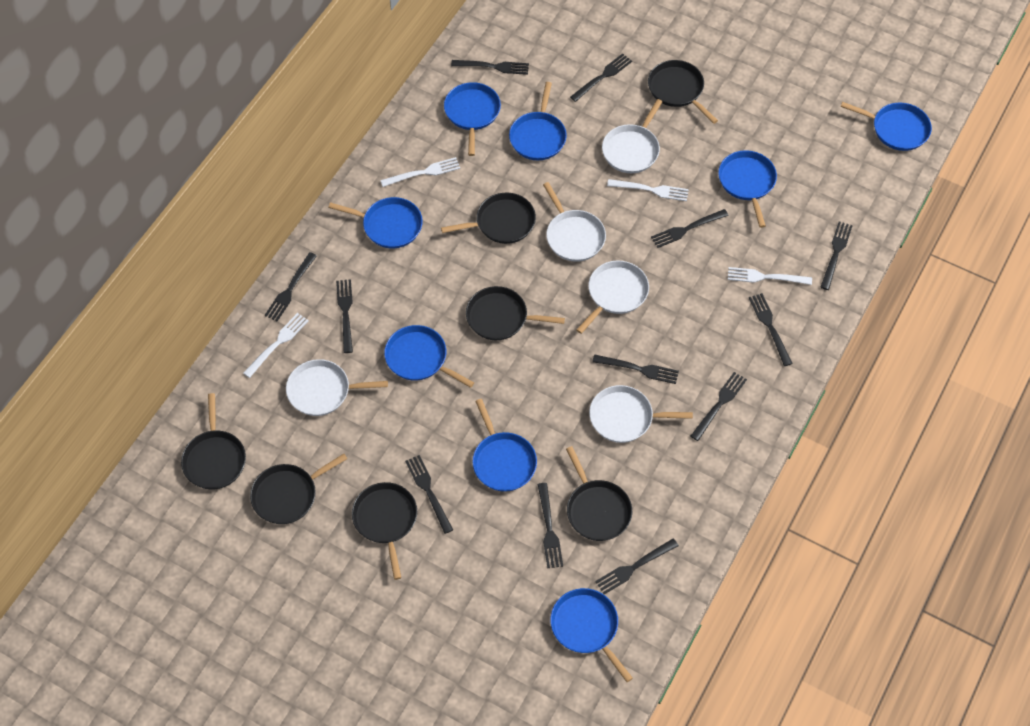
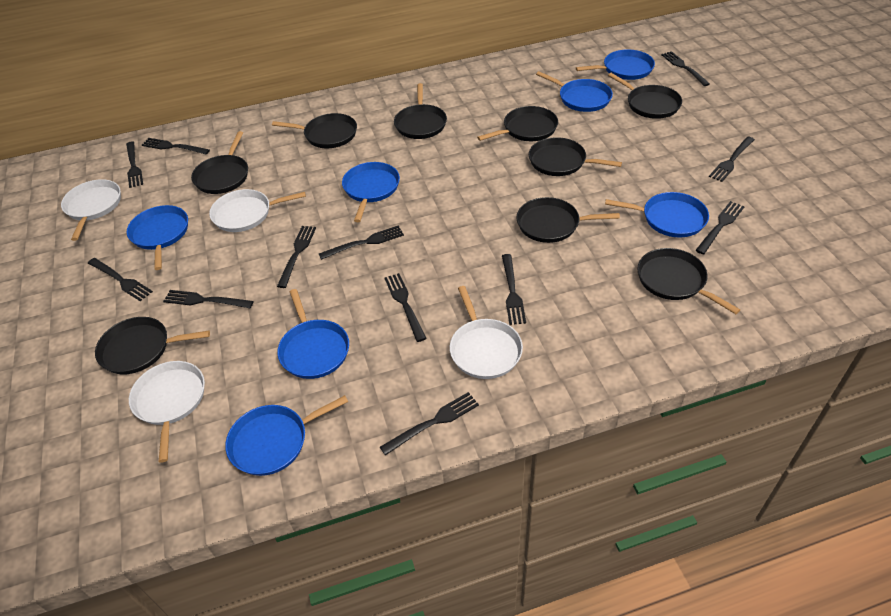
black pan: [181,393,246,490] [250,454,348,524] [352,482,417,580] [441,193,536,244] [466,286,565,340] [566,446,632,541] [648,60,718,124] = 7 -> [95,317,210,374] [191,131,248,194] [272,113,357,148] [394,83,447,139] [477,106,558,141] [516,197,620,243] [529,137,622,176] [608,73,682,119] [637,248,740,314] = 9
blue pan: [328,197,423,248] [384,325,474,388] [444,82,501,156] [473,399,537,492] [509,82,567,160] [550,588,633,682] [718,150,777,228] [841,102,932,151] = 8 -> [127,205,188,270] [225,395,348,476] [277,289,349,379] [342,162,400,222] [536,71,613,112] [576,49,655,80] [605,192,709,238] = 7
white fork: [243,313,309,378] [380,157,460,187] [607,179,689,201] [728,267,812,285] = 4 -> none = 0
white pan: [286,359,388,416] [543,182,606,262] [576,261,649,334] [589,385,693,443] [602,99,663,173] = 5 -> [61,179,121,241] [129,361,205,463] [209,189,306,232] [450,286,523,379] = 4

